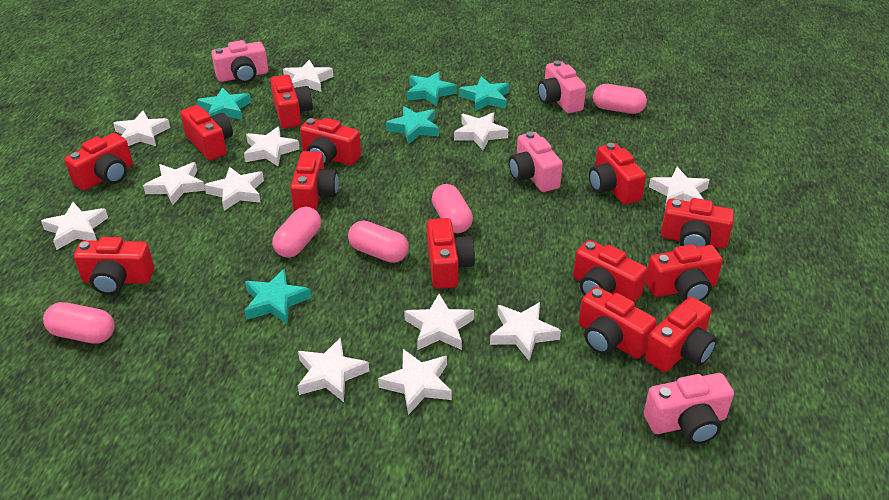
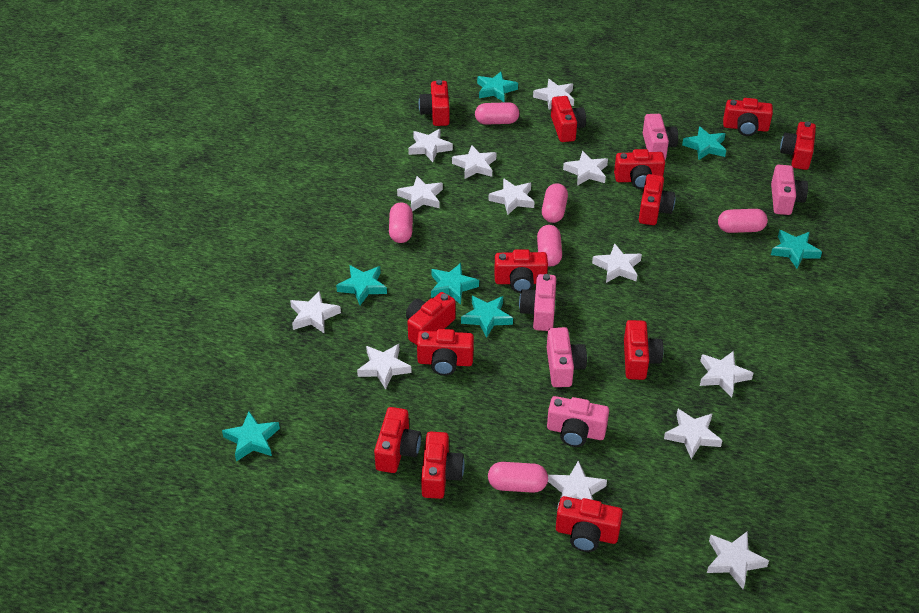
pink camera: [211,40,268,83] [509,132,563,192] [538,60,586,113] [644,373,734,444] = 4 -> [519,274,556,331] [547,327,587,387] [547,396,609,447] [643,114,678,159] [771,165,808,215] = 5
pink capsule: [43,302,115,344] [272,207,321,258] [348,220,409,263] [432,184,473,233] [593,84,647,114] = 5 -> [389,202,413,243] [475,102,519,125] [488,462,548,493] [537,225,562,266] [542,183,568,223] [718,209,768,233] = 6
turquoise star: [197,87,251,120] [244,269,311,325] [386,106,439,144] [407,72,457,107] [459,77,509,111] = 5 -> [222,411,280,462] [336,265,387,305] [431,263,479,304] [461,296,513,338] [477,72,518,102] [682,126,726,160] [771,230,822,268] = 7
white star: [41,202,108,250] [113,111,170,146] [143,162,205,205] [204,167,264,211] [244,126,300,166] [283,60,333,92] [298,337,369,402] [378,349,452,415] [404,294,474,350] [454,112,508,150] [490,302,561,361] [649,167,709,209] = 12 -> [290,290,341,333] [357,344,412,389] [397,176,443,211] [408,129,453,162] [452,145,496,179] [489,178,535,215] [533,79,574,110] [548,460,607,510] [563,151,608,186] [592,243,642,283] [664,409,723,459] [700,351,753,397] [707,531,769,589] = 13

